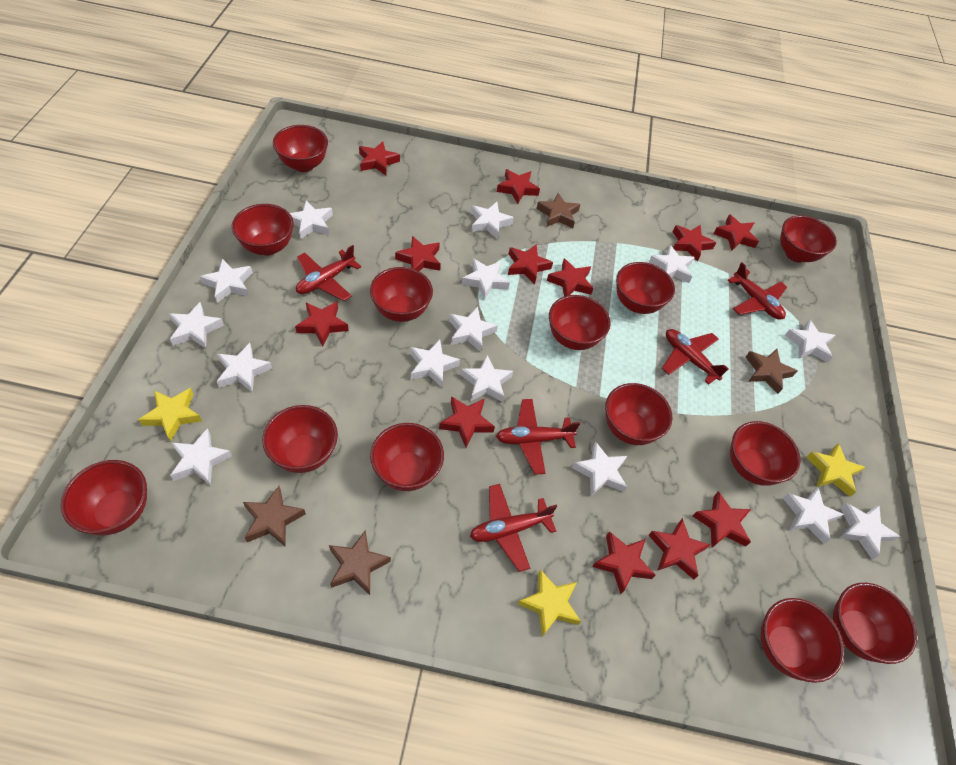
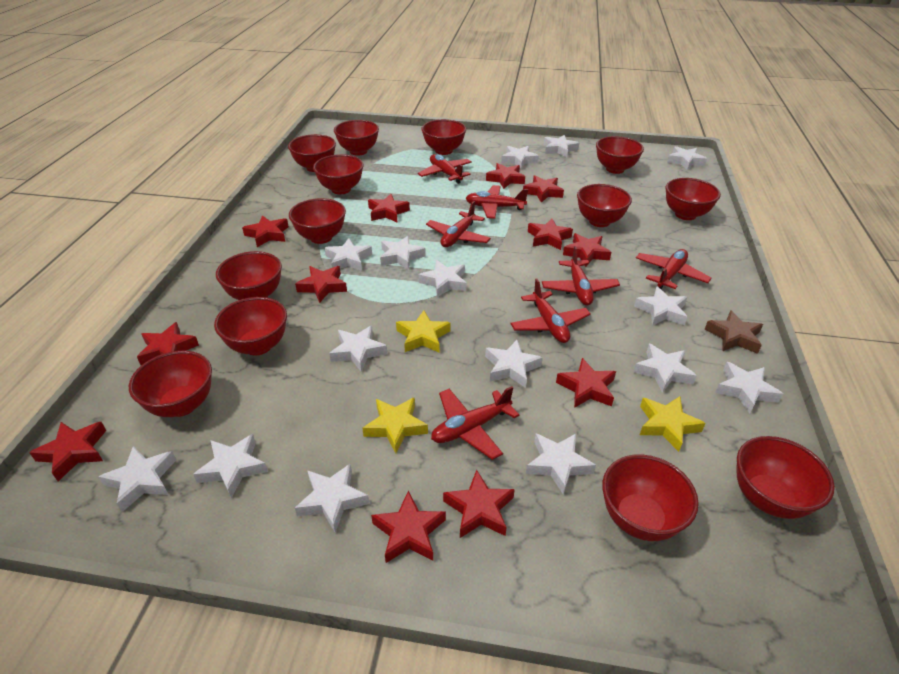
brown star: [243,486,306,547] [329,530,391,595] [536,193,580,228] [746,349,797,394] = 4 -> [704,310,763,354] = 1
red plane: [296,245,361,301] [470,484,557,572] [496,399,580,475] [662,329,729,385] [728,262,787,320] = 5 -> [418,154,472,184] [426,201,491,247] [431,386,519,460] [466,185,528,219] [511,279,591,343] [542,246,620,305] [636,249,712,289] = 7

